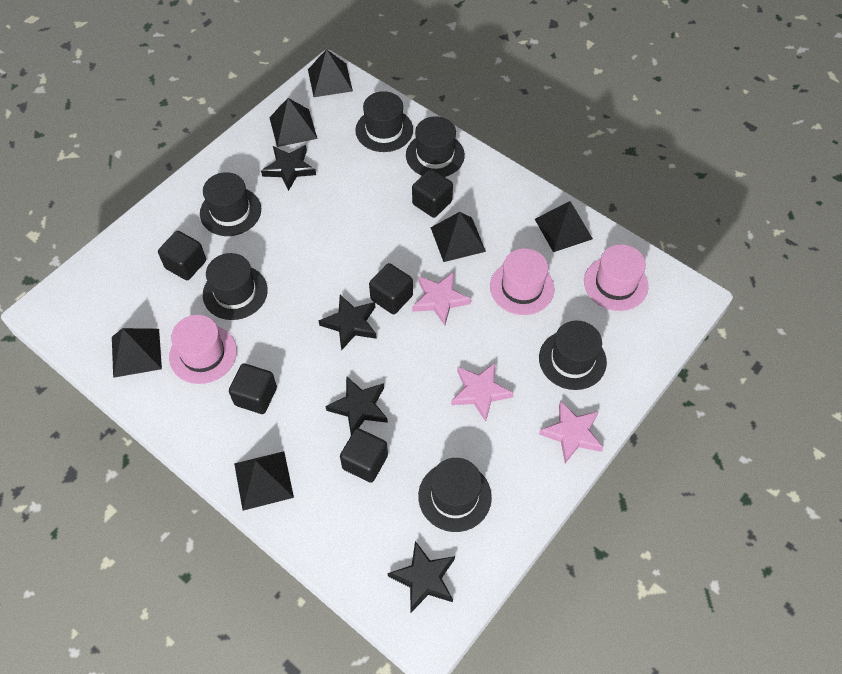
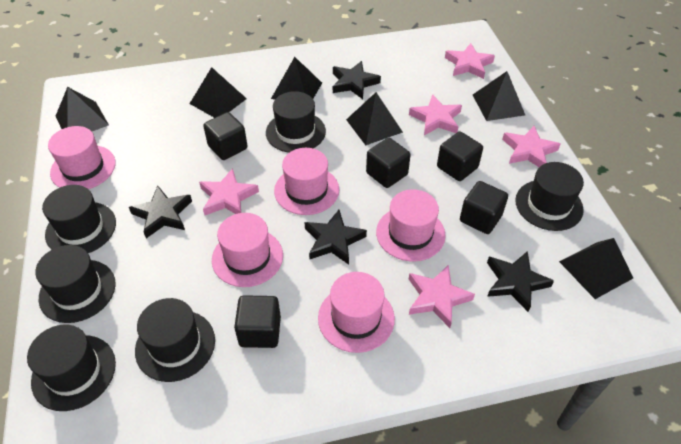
pink hat: [169,315,237,384] [490,248,554,315] [584,244,649,311] = 3 -> [48,126,116,189] [212,213,283,287] [274,148,339,215] [318,272,395,353] [376,189,446,261] = 5
pink star: [412,272,471,325] [451,363,514,421] [539,401,603,463] = 3 -> [199,168,259,215] [409,94,462,135] [409,265,475,328] [445,43,495,79] [502,126,560,167] = 5

